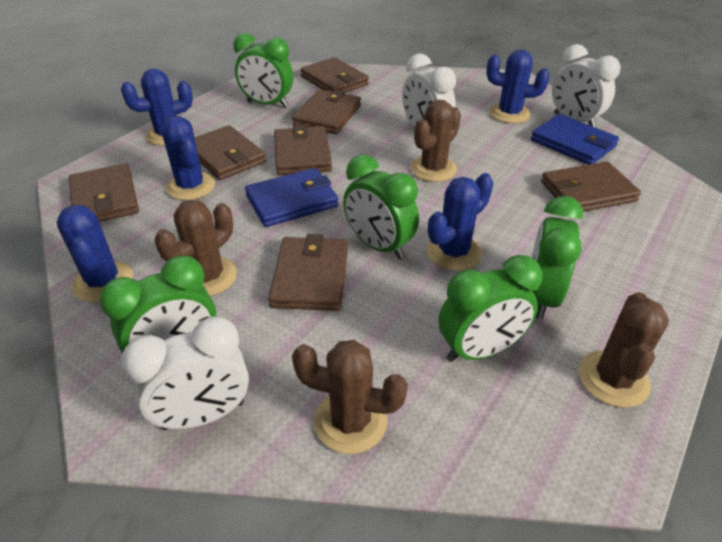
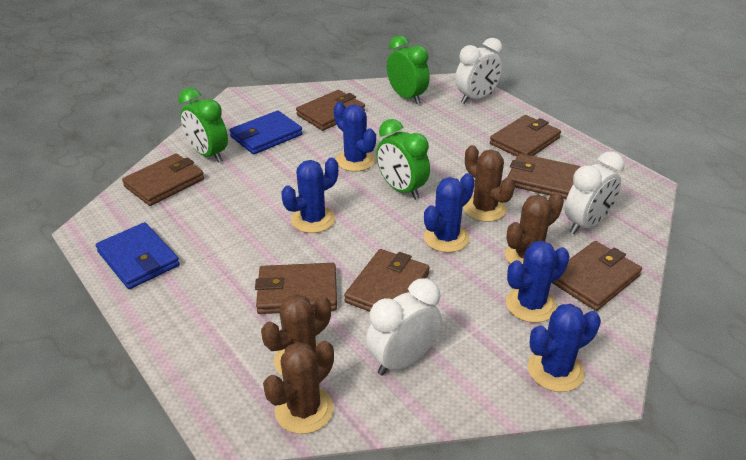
green clock: [99,256,216,353] [233,33,293,108] [343,155,419,260] [439,255,543,362] [532,196,583,319] = 5 -> [178,88,228,163] [376,119,430,200] [387,36,430,104] = 3

